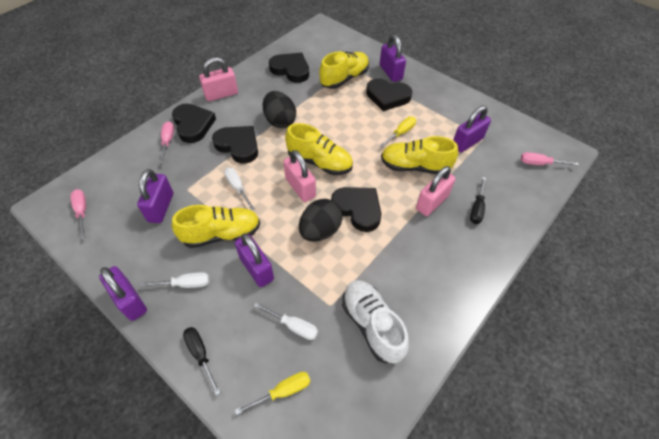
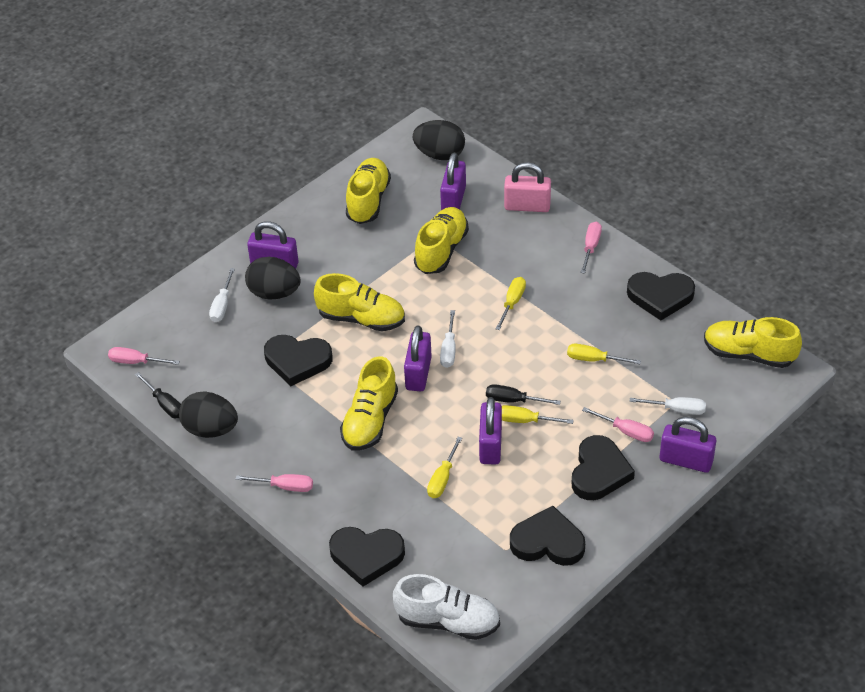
black egg: [263,91,296,128] [299,199,343,242] = 2 -> [179,392,238,438] [245,257,301,300] [413,120,465,160] = 3
pink padlock: [199,57,238,101] [284,150,316,202] [416,166,455,216] = 3 -> [504,162,551,212] = 1
pink screwdriver: [70,189,86,239] [159,121,174,163] [521,152,579,166] = 3 -> [108,347,180,365] [236,474,313,492] [581,222,602,274] [582,407,654,442] = 4
yellow screwdriver: [235,372,311,415] [380,117,416,147] = 2 -> [427,437,462,498] [495,277,526,330] [502,405,574,424] [567,344,641,364] = 4
yellow shoe: [172,205,260,248] [285,123,353,175] [319,51,369,89] [381,136,458,174] = 4 -> [314,273,405,331] [340,356,398,451] [346,158,391,224] [414,207,469,274] [704,317,802,368] = 5

